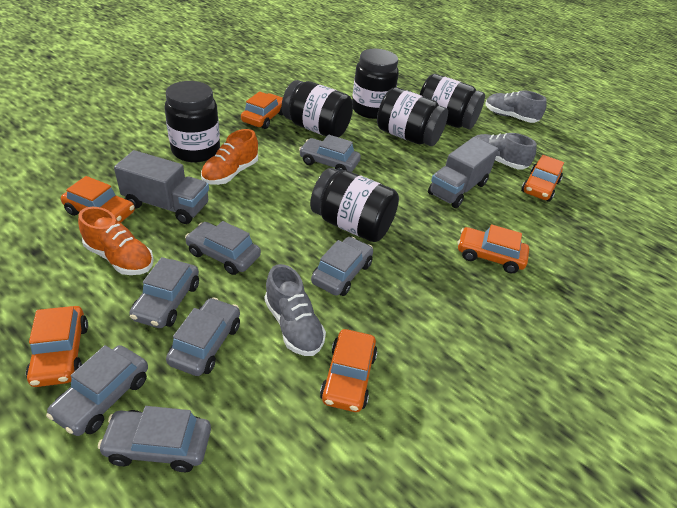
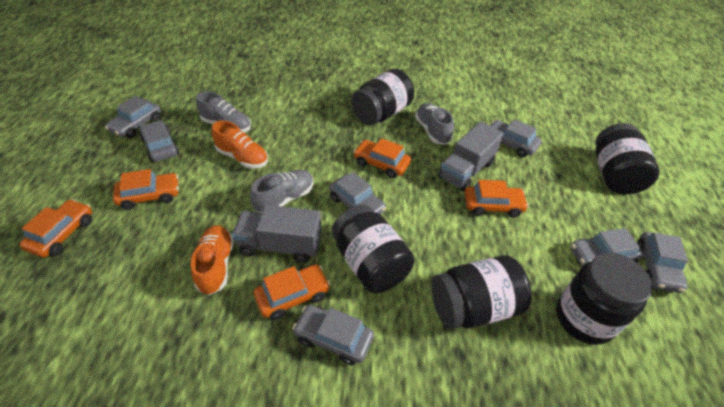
black jar: [164,81,220,162] [282,80,353,137] [310,168,399,242] [352,49,399,119] [377,87,448,146] [419,74,485,129] = 6 -> [332,205,415,293] [351,69,414,125] [431,255,532,329] [556,253,653,345] [595,123,659,194] = 5
orange car: [26,306,88,387] [61,176,135,223] [241,91,283,129] [320,329,377,412] [458,224,529,274] [521,155,564,202] = 6 -> [19,199,92,258] [113,169,179,210] [254,264,330,320] [353,138,411,178] [464,180,529,217] = 5

